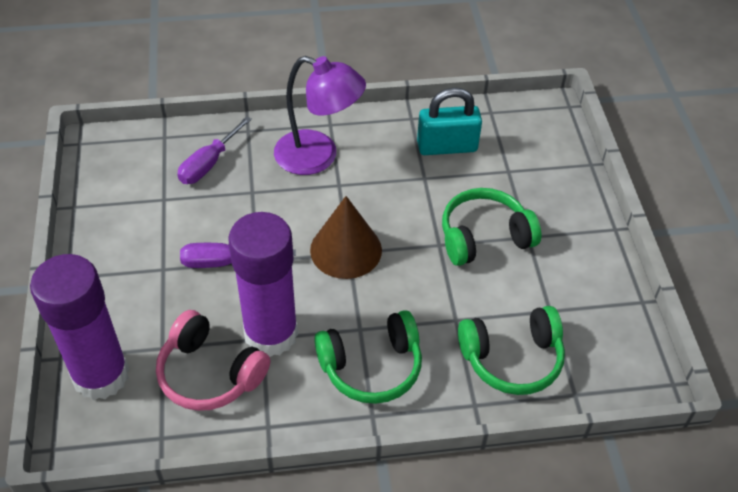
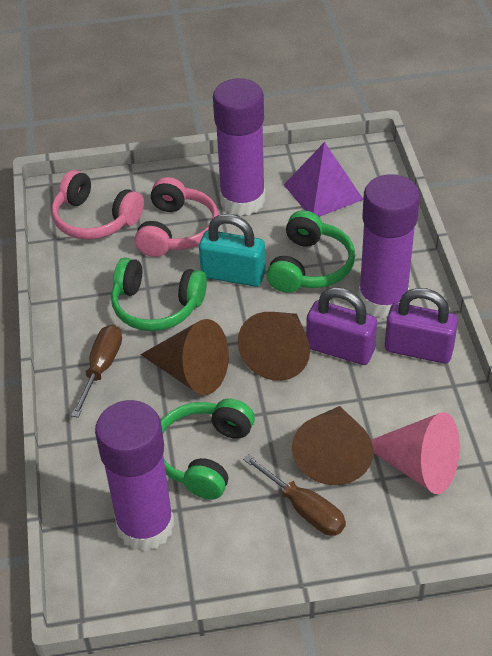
brown cone: [310,196,382,279] = 1 -> [140,319,229,395] [238,312,310,381] [292,406,373,485] = 3
brown screwdriver: none = 0 -> [71,325,122,418] [243,454,346,536] = 2
pink cone: none = 0 -> [371,412,460,494] = 1
pink headphones: [156,310,270,411] = 1 -> [51,170,144,240] [135,177,219,257] = 2
purple glue stick: [30,254,129,400] [228,212,298,357] = 2 -> [95,400,174,551] [213,78,265,216] [358,174,420,318] = 3
purple lamp: [274,56,366,175] = 1 -> none = 0
purple padlock: none = 0 -> [306,287,377,365] [385,288,458,364] = 2
purple pyramid: none = 0 -> [284,142,363,217] = 1
purple screwdriver: [177,116,252,184] [180,243,296,268] = 2 -> none = 0

